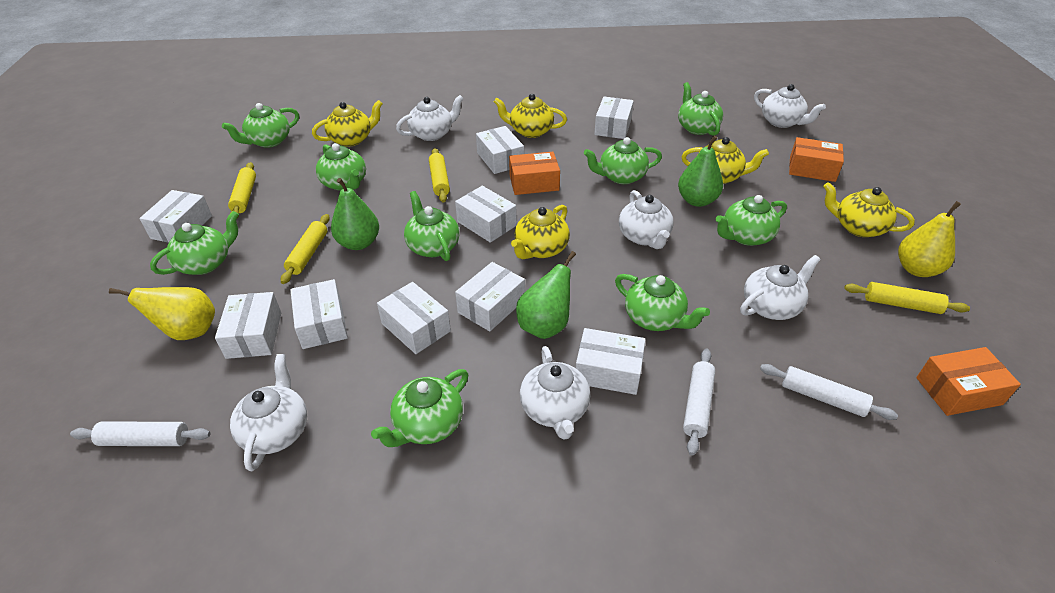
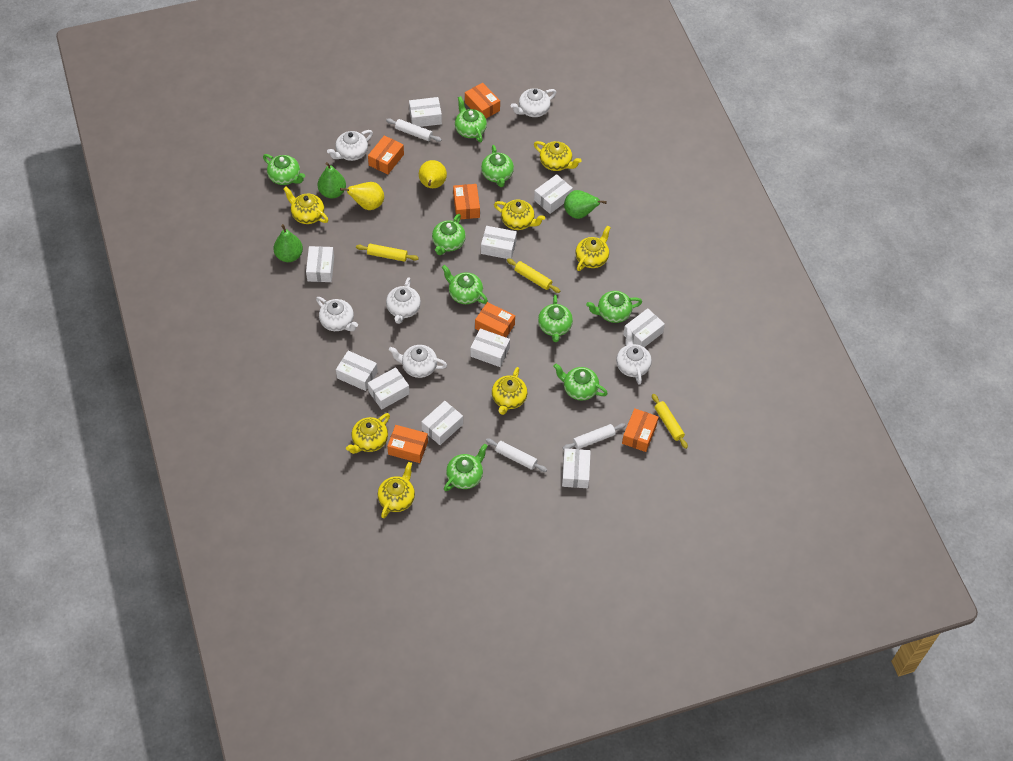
orange box: [509,152,560,195] [789,137,844,182] [916,347,1021,416] = 3 -> [368,135,404,175] [387,425,428,463] [453,184,480,219] [465,83,500,118] [475,302,515,337] [622,408,659,452] = 6
white box: [139,190,212,243] [215,292,281,359] [290,279,348,349] [377,282,451,354] [455,186,517,243] [455,262,525,331] [476,126,524,174] [576,328,645,395] [594,97,634,139] = 9 -> [306,246,334,282] [336,351,378,391] [368,367,410,410] [409,97,442,127] [421,401,463,445] [470,328,510,367] [481,226,517,259] [534,174,573,214] [562,448,591,488] [623,308,665,347] = 10
yellow rolling pin: [228,162,256,218] [281,214,330,284] [429,148,450,203] [844,282,970,314] = 4 -> [356,244,419,262] [507,258,560,293] [652,394,688,449] = 3
yellow teapot: [312,100,383,147] [494,94,567,138] [511,205,570,259] [682,137,769,184] [823,182,915,237] = 5 -> [283,187,328,224] [346,413,390,454] [378,462,415,518] [492,367,527,415] [494,200,545,230] [534,141,582,171] [576,225,611,271] = 7

